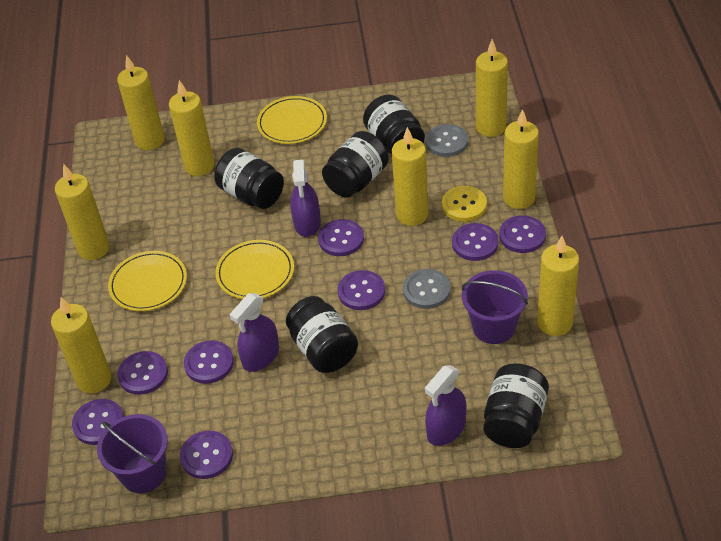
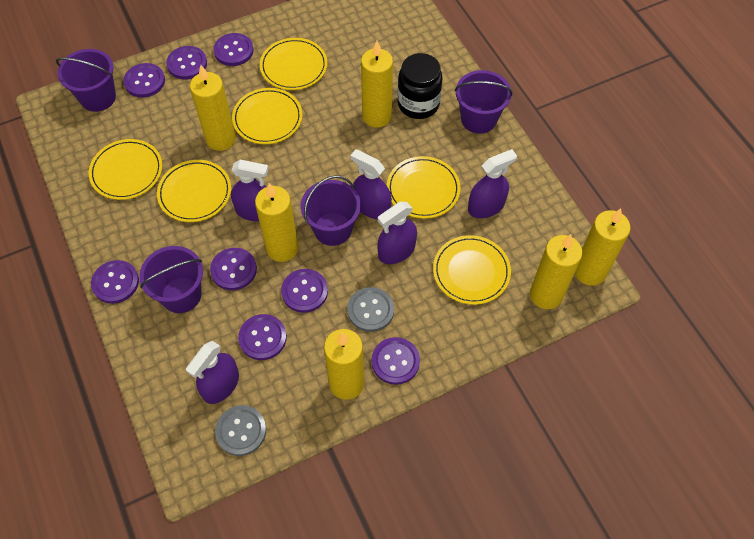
black jar: [214,148,284,209] [286,296,358,373] [322,131,389,198] [363,95,425,155] [483,363,549,448] = 5 -> [397,53,443,119] = 1
purple bucket: [97,414,168,493] [462,270,528,344] = 2 -> [56,49,116,112] [139,246,203,313] [301,175,361,246] [455,70,512,134] = 4
purple spray bottle: [230,293,279,372] [290,160,321,237] [425,365,467,446] = 3 -> [186,341,239,404] [231,159,269,221] [350,149,392,219] [377,202,417,264] [468,149,517,218] = 5
yellow button: [442,186,487,222] = 1 -> none = 0
yellow candle: [51,297,111,394] [55,164,109,260] [117,55,165,150] [169,80,215,176] [392,127,428,226] [476,39,508,137] [503,109,539,209] [537,236,579,336] = 8 -> [190,65,236,151] [255,183,298,262] [324,329,364,400] [361,41,393,128] [530,234,583,309] [575,209,631,286] = 6
yellow plate: [108,251,187,311] [215,240,294,299] [257,96,327,144] = 3 -> [89,139,162,200] [157,160,231,222] [232,88,302,144] [260,38,327,90] [387,156,460,219] [433,235,511,305] = 6

